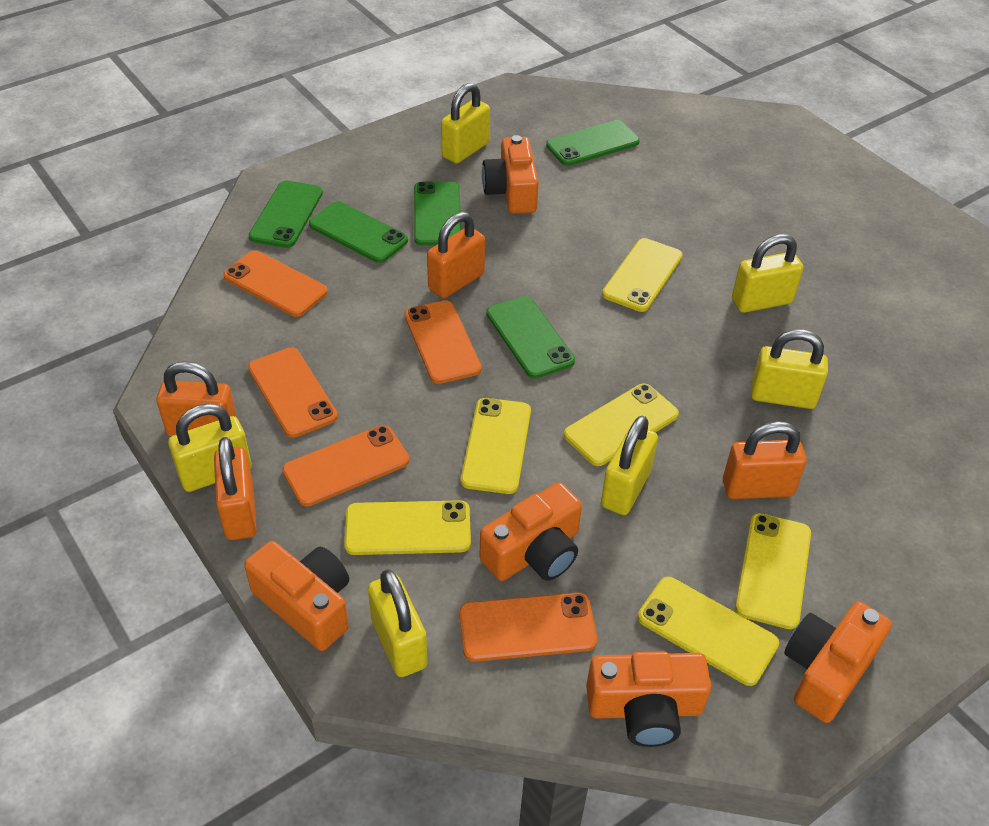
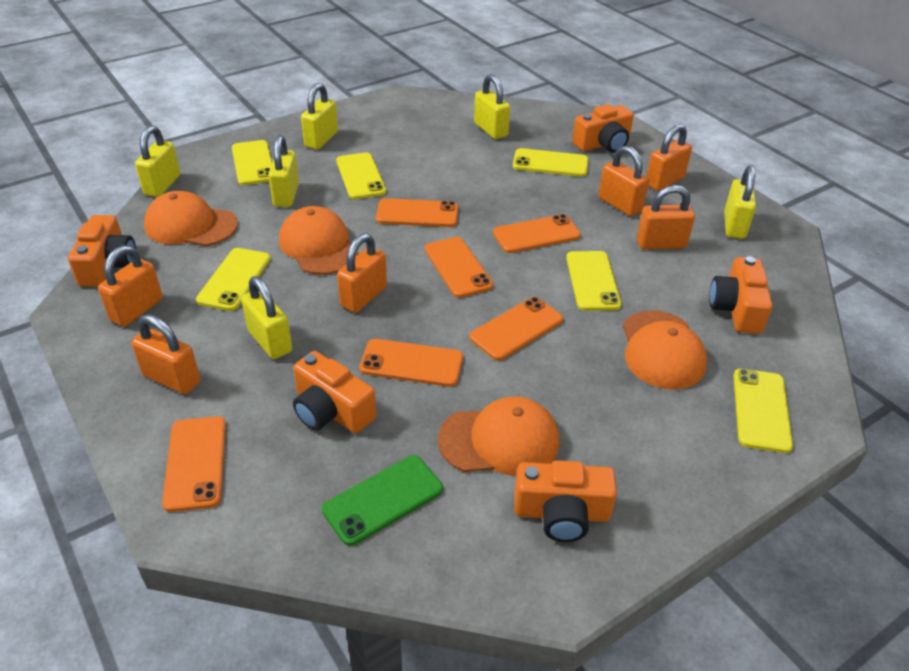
green phone: [249,180,323,248] [309,201,408,263] [414,181,461,246] [486,296,575,379] [546,120,640,166] = 5 -> [322,455,443,546] = 1
orange cap: none = 0 -> [144,191,238,246] [279,206,358,275] [438,396,559,476] [623,310,707,390] = 4
orange padlock: [157,361,237,437] [214,437,257,540] [427,212,485,298] [723,421,807,499] = 4 -> [98,245,163,327] [131,314,200,394] [337,233,387,313] [599,146,649,216] [637,185,695,249] [646,124,692,191] = 6
orange phone: [223,250,328,317] [248,347,338,438] [282,425,409,507] [404,300,482,384] [459,593,597,662] = 5 -> [162,416,226,512] [359,339,463,387] [376,198,458,227] [425,237,493,298] [469,297,563,360] [493,214,581,253] = 6

